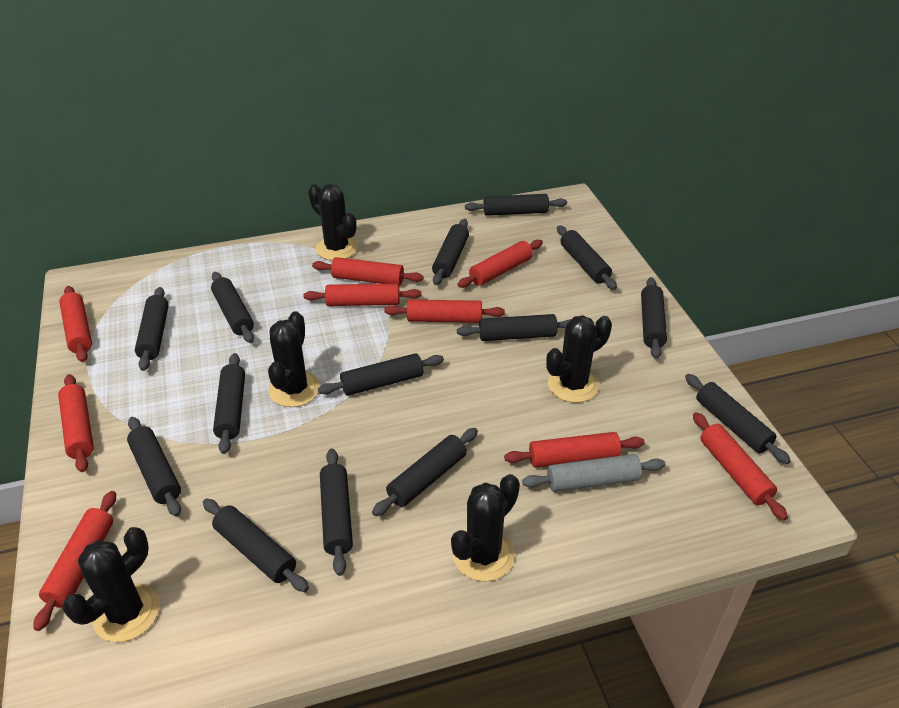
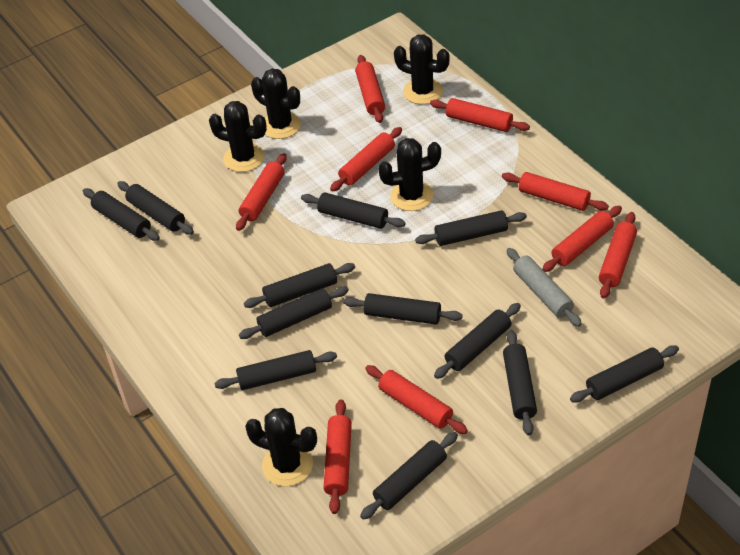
black rolling pin: [127,417,181,517] [135,287,169,371] [203,499,309,592] [211,272,254,343] [213,353,245,454] [318,353,444,396] [320,448,353,576] [372,428,478,516] [432,219,469,285] [457,314,571,341] [465,194,567,216] [557,225,617,290] [641,277,667,359] [685,374,791,464] = 14 -> [83,188,160,241] [117,181,194,235] [214,350,337,390] [239,286,349,339] [244,263,355,308] [301,192,406,229] [343,293,463,324] [360,432,458,520] [415,210,527,246] [434,303,521,379] [503,330,537,435] [570,345,679,403] = 12

